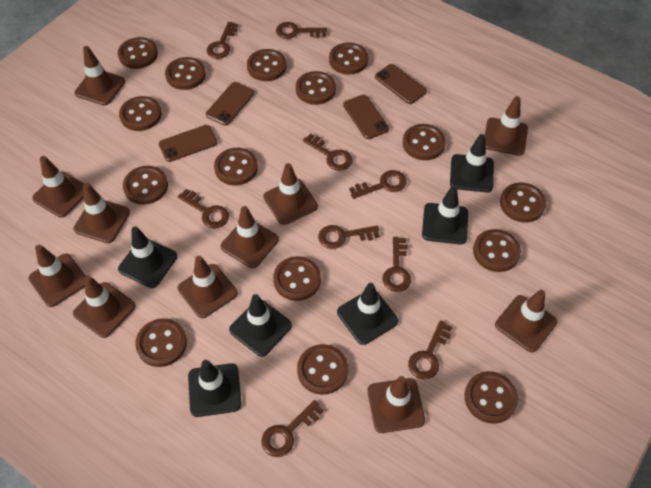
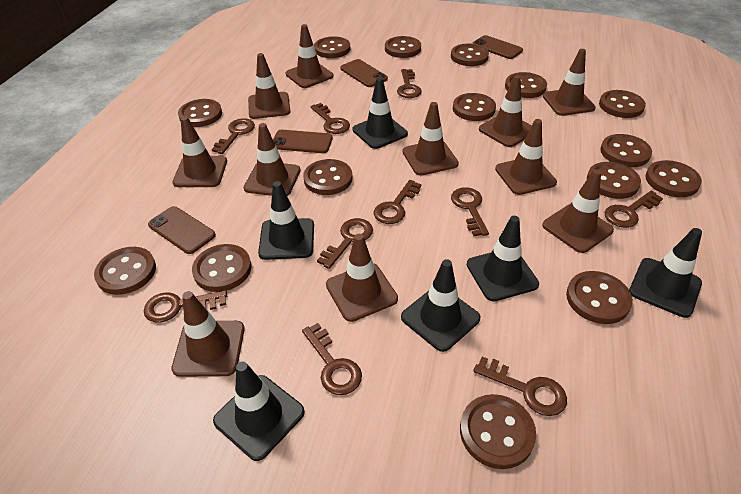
brown key: [178,189,229,229] [207,22,238,59] [261,400,324,457] [276,22,327,39] [303,134,353,171] [318,225,380,249] [349,170,407,199] [382,237,411,292] [408,320,452,380] = 9 -> [144,290,227,323] [212,118,255,154] [302,323,362,395] [310,103,350,134] [317,218,373,269] [374,180,421,224] [397,69,422,98] [451,187,489,236] [473,357,567,416] [605,191,663,228] = 10

